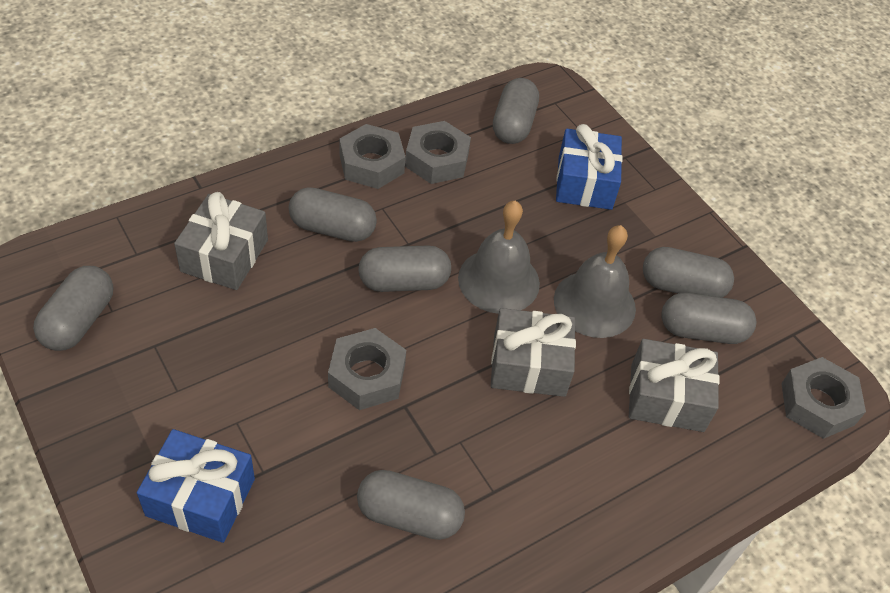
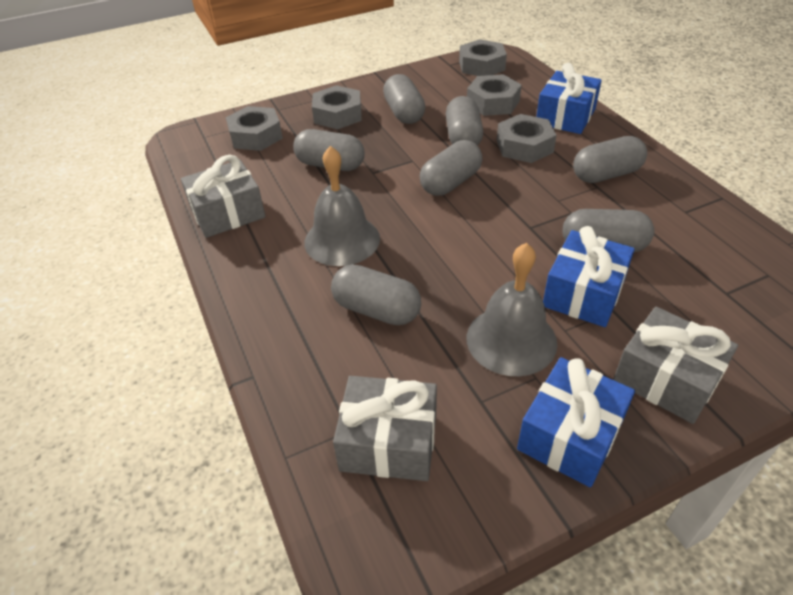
blue gift: [137,429,255,543] [556,124,622,210] = 2 -> [517,357,635,487] [536,63,602,134] [543,226,635,327] = 3
grey nut: [328,328,406,410] [339,124,405,189] [405,121,471,184] [781,357,866,439] = 4 -> [226,106,283,151] [312,85,362,129] [459,39,507,76] [467,74,522,116] [497,114,557,163] = 5

